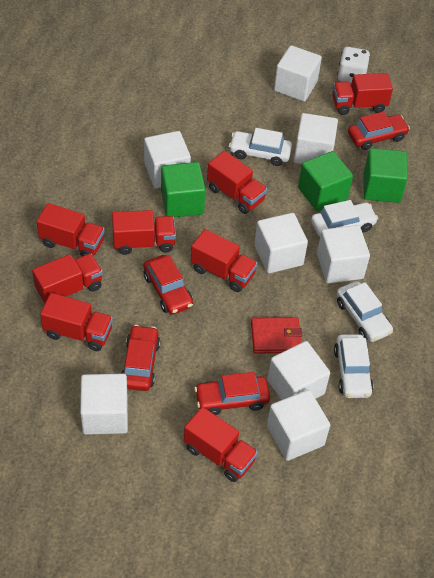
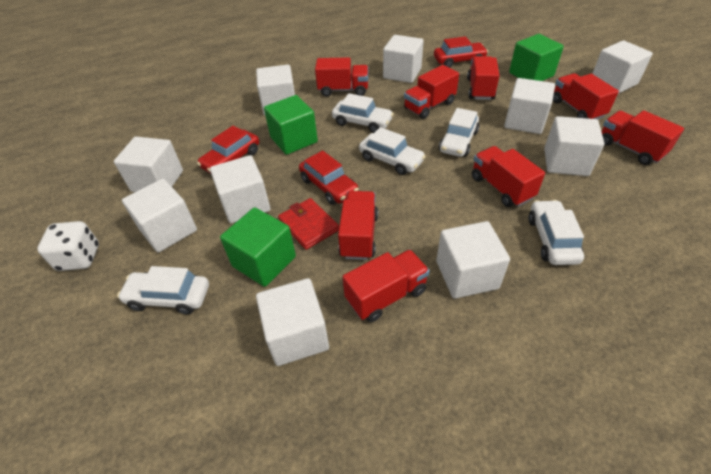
red car: [121,325,160,391] [143,255,193,315] [194,372,270,415] [348,111,410,150] = 4 -> [197,126,259,174] [299,150,359,205] [434,36,488,68] = 3
white car: [229,128,292,166] [311,200,378,237] [334,334,373,398] [337,281,393,342] = 4 -> [117,266,209,315] [332,93,394,133] [359,127,426,175] [439,108,479,157] [528,200,584,265] = 5
white cube: [80,374,128,435] [144,131,191,189] [254,213,308,274] [267,390,330,461] [268,341,330,400] [274,45,322,102] [294,113,338,164] [317,225,370,283] = 8 -> [114,137,183,192] [122,179,197,252] [210,155,270,223] [256,65,295,115] [256,278,329,366] [383,35,424,83] [436,221,510,299] [504,78,555,134] [544,116,604,176] [592,40,653,94] = 10

